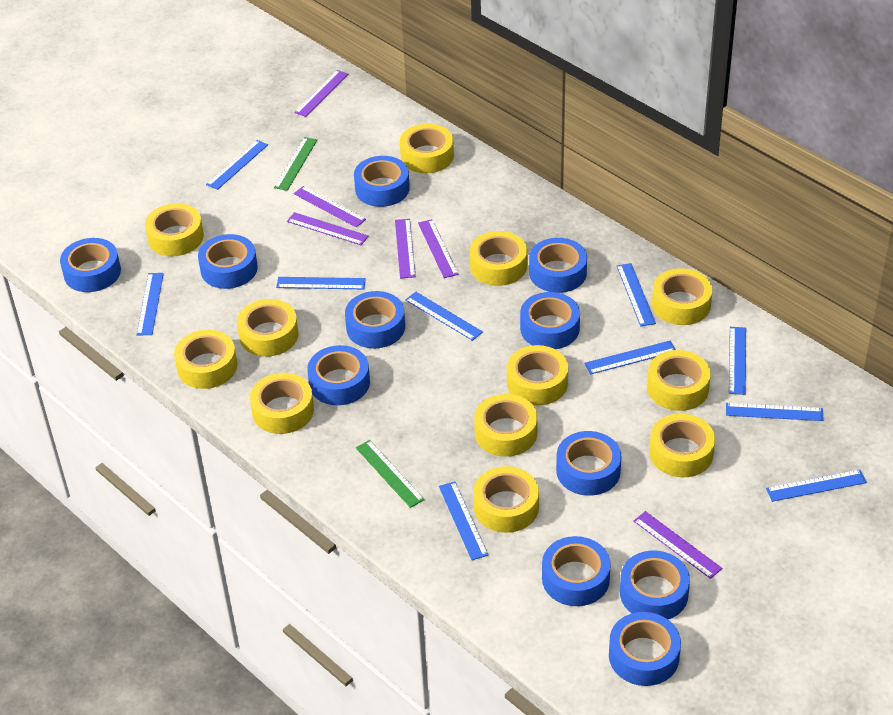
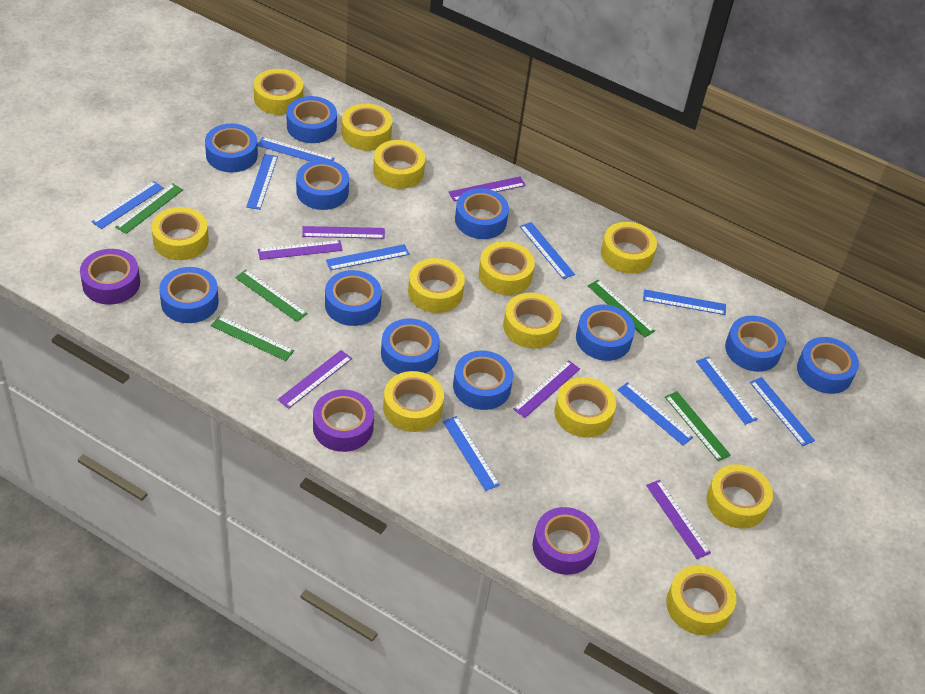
green ruler: [274,137,317,191] [356,440,425,508] = 2 -> [115,183,183,234] [211,316,294,361] [235,270,308,322] [588,280,655,338] [665,391,731,461] = 5
purple tape: none = 0 -> [80,249,140,305] [313,390,374,452] [533,507,599,575] = 3

